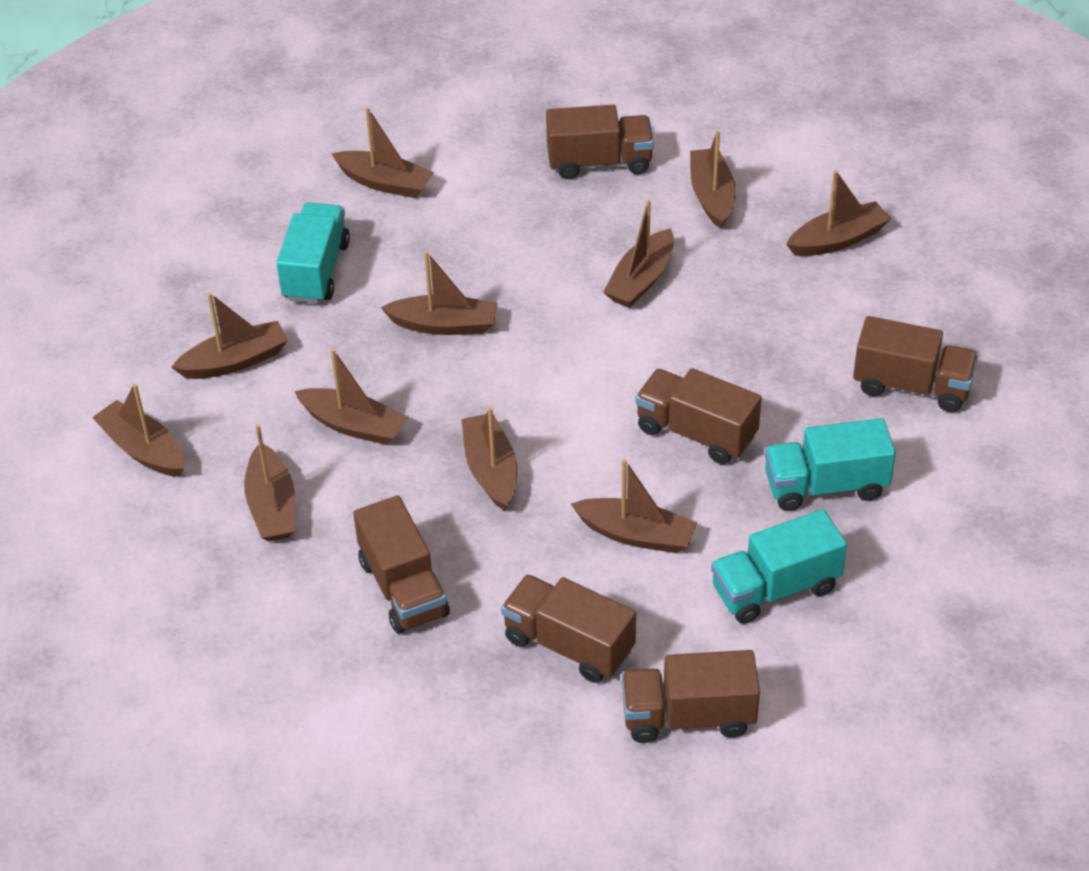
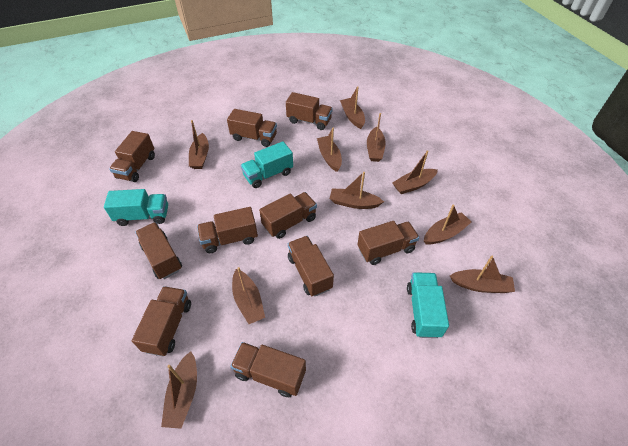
brown boat: [92,384,184,477] [171,292,288,379] [244,424,295,541] [294,349,408,445] [332,107,434,198] [381,251,497,335] [461,407,517,511] [571,459,697,553] [603,199,674,308] [690,130,736,229] [786,170,891,256] = 11 -> [161,351,197,429] [189,120,209,169] [232,267,265,324] [317,127,342,172] [330,172,384,209] [340,86,365,129] [367,113,386,162] [392,150,438,194] [424,204,471,245] [450,256,515,293] = 10
brown truck: [353,495,450,634] [501,574,636,683] [546,105,654,179] [621,650,760,743] [635,368,762,464] [853,316,978,412] = 6 -> [109,131,155,182] [132,286,191,356] [135,222,182,279] [197,207,258,253] [227,109,277,147] [230,342,306,397] [259,192,317,239] [286,92,333,130] [288,236,334,297] [357,221,419,265] = 10

